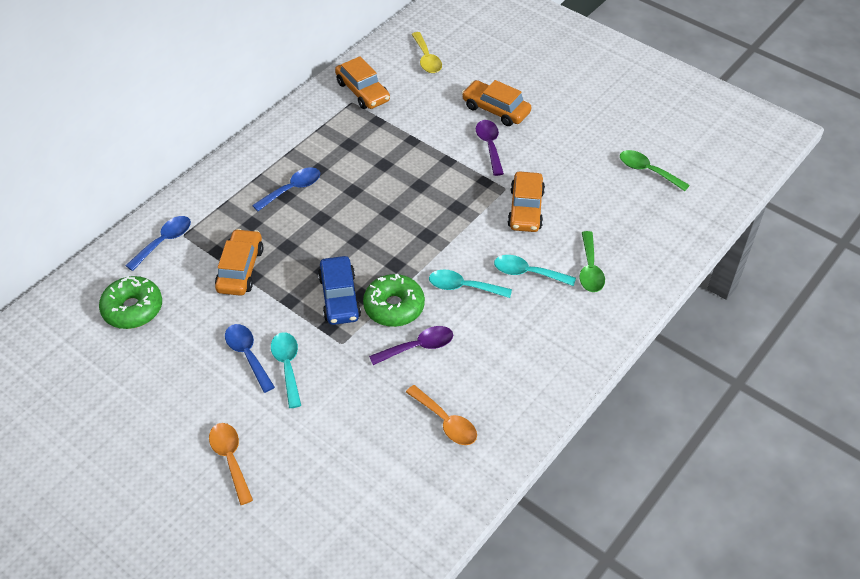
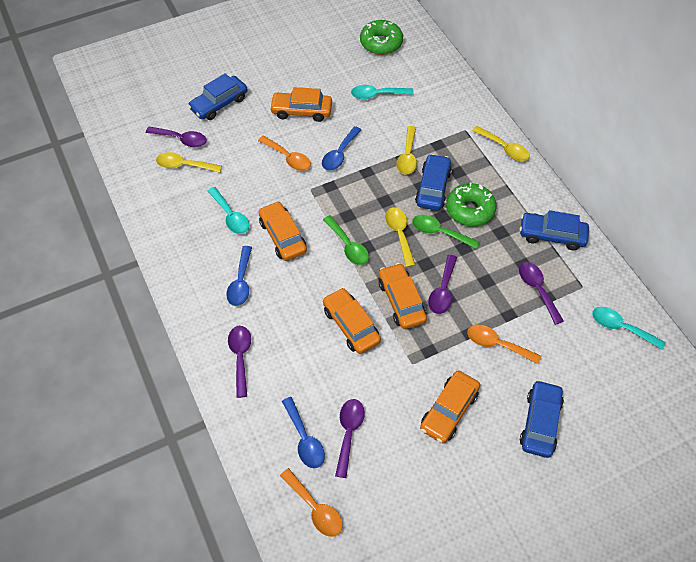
blue car: [318,256,361,325] = 1 -> [188,73,248,120] [415,154,452,210] [520,210,589,250] [520,380,564,458] = 4
orange car: [215,229,263,296] [335,56,390,109] [462,80,531,126] [507,171,545,232] = 4 -> [259,201,307,261] [270,87,332,122] [323,288,381,354] [379,263,427,329] [420,371,480,443] = 5
orange spoon: [209,423,253,505] [406,385,477,445] = 2 -> [258,136,311,171] [280,468,343,537] [467,325,541,364] = 3
purple spoon: [369,326,453,365] [475,120,504,176] = 2 -> [146,127,207,147] [228,326,251,398] [335,399,365,478] [428,255,457,314] [519,262,564,325] = 5
yellow spoon: [412,32,442,73] = 1 -> [156,152,222,173] [385,207,415,267] [396,126,417,174] [472,126,530,161] = 4

